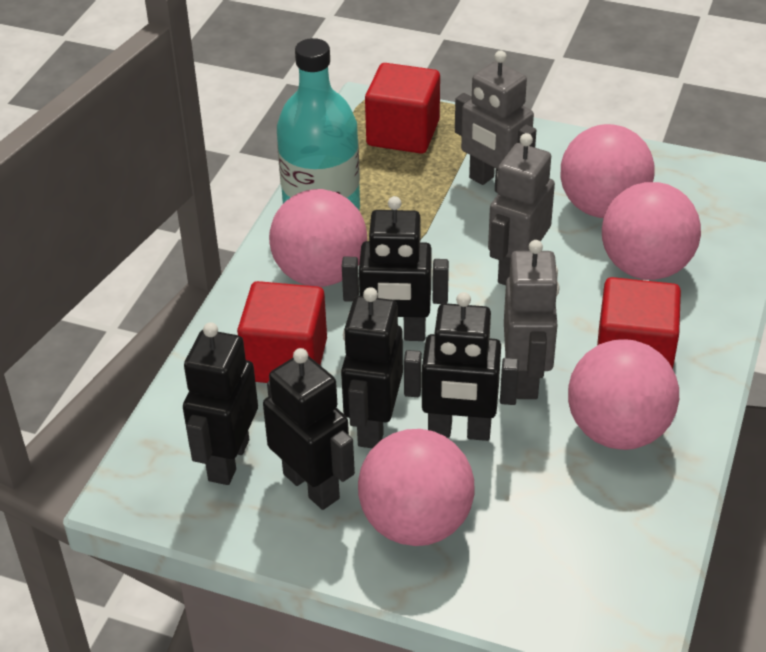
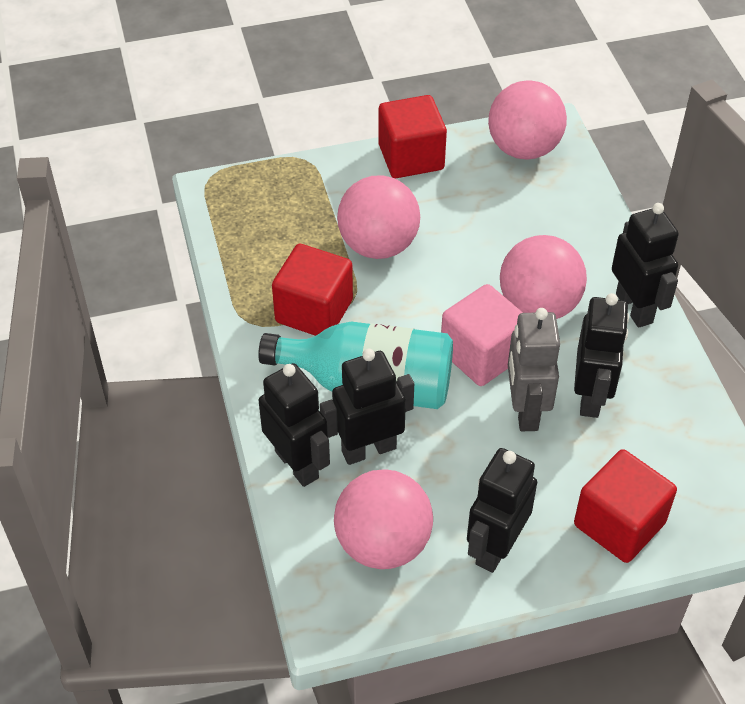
grey robot: [455,51,536,193] [488,133,555,285] [504,240,560,399] = 3 -> [508,308,560,431] = 1
pink ball: [269,189,367,287] [358,429,474,546] [561,124,655,218] [568,339,679,450] [602,182,701,280] = 5 -> [334,469,433,569] [337,175,420,259] [488,80,567,160] [500,235,587,319] = 4
pink cube: none = 0 -> [441,284,523,386] = 1

